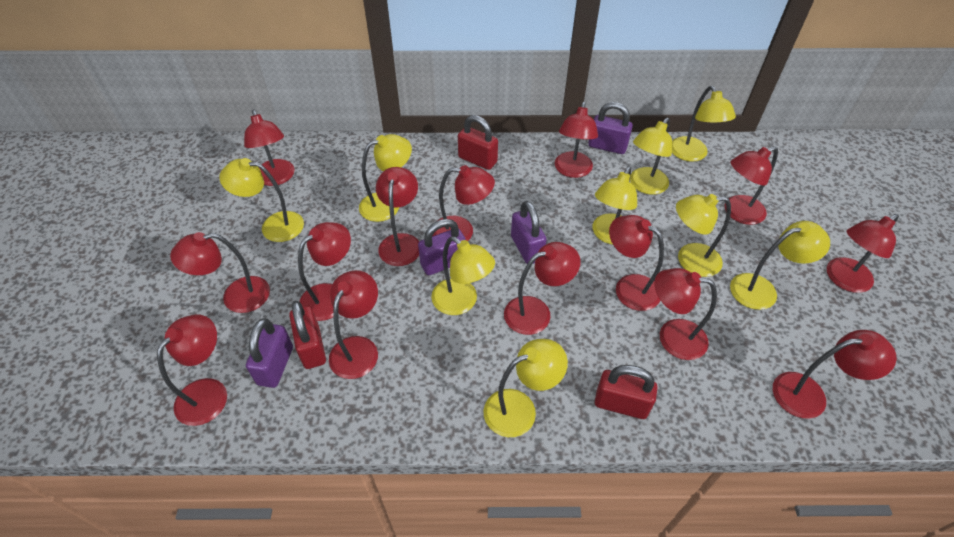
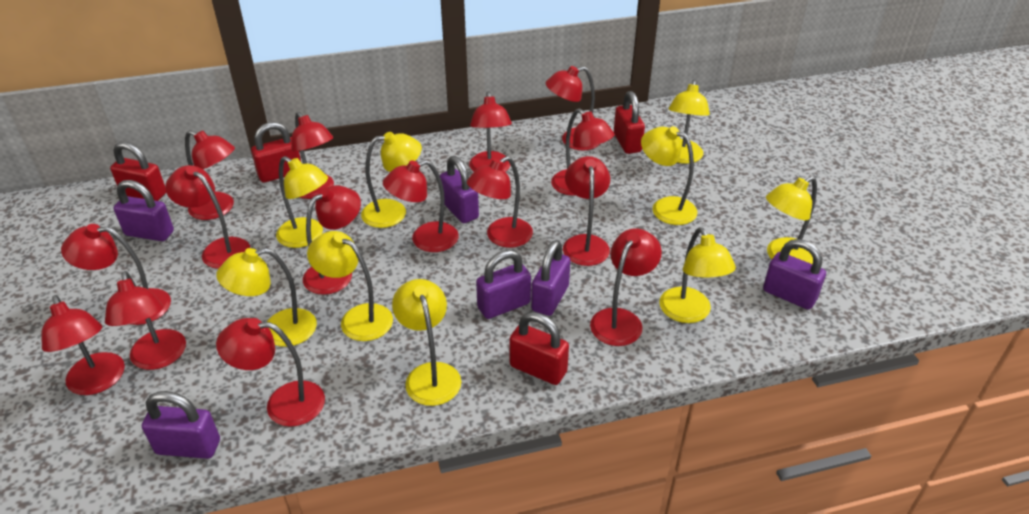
purple padlock: [246,319,293,388] [418,219,466,275] [511,201,547,264] [588,102,633,154] = 4 -> [113,180,174,241] [142,391,220,459] [440,156,479,223] [476,250,531,319] [531,240,570,316] [763,239,826,310] = 6
red lamp: [157,314,227,426] [170,232,270,313] [244,110,295,186] [298,222,351,321] [329,270,378,379] [376,167,419,266] [433,165,495,241] [504,242,581,335] [555,102,598,178] [609,215,664,311] [654,268,717,360] [725,146,778,225] [773,330,897,419] [827,214,899,293] = 14 -> [41,295,125,395] [61,224,171,325] [105,271,186,370] [165,165,250,269] [185,130,235,220] [216,318,325,427] [291,112,334,199] [303,185,361,295] [383,160,459,252] [467,156,533,248] [469,91,512,172] [546,66,600,150] [551,108,614,196] [563,156,610,266] [590,228,662,346] = 15
red padlock: [289,301,326,369] [458,115,498,170] [595,365,657,419] = 3 -> [110,142,166,201] [251,122,301,183] [509,312,569,385] [614,91,645,154] = 4

